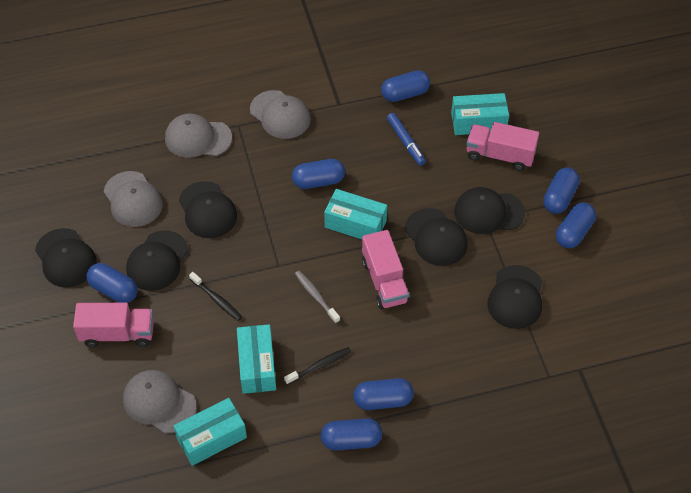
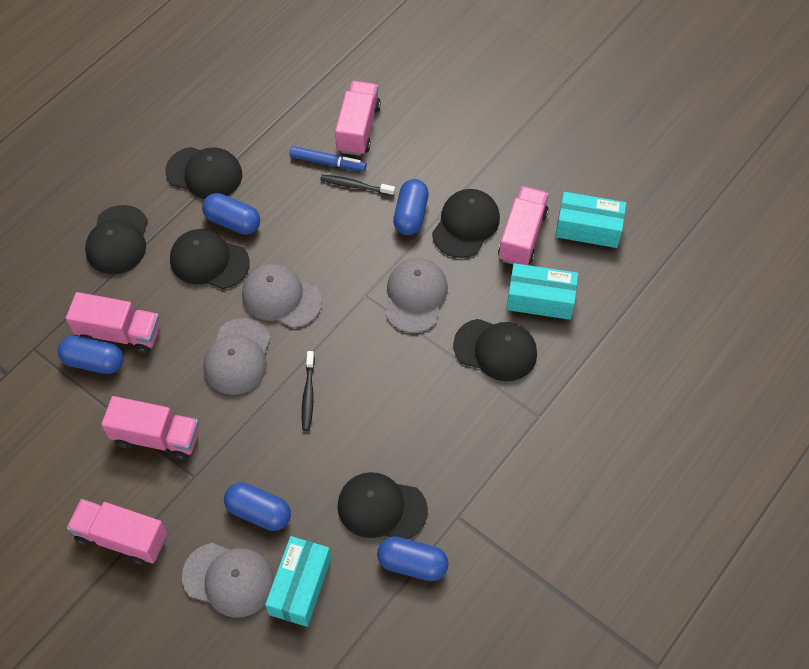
blue capsule: [86,263,138,303] [292,159,345,189] [321,419,382,450] [353,378,414,410] [381,70,430,102] [543,168,580,214] [556,202,596,248] = 7 -> [58,336,123,374] [202,193,260,235] [224,482,291,531] [377,536,449,581] [393,179,429,235] = 5
grey toothbrush: [295,271,340,323] = 1 -> none = 0
pink truck: [73,303,154,347] [362,230,410,309] [466,122,539,171] = 3 -> [66,292,160,354] [67,499,167,565] [101,396,199,460] [335,81,381,156] [498,186,549,265] = 5
turquoise box: [174,398,247,466] [237,324,276,394] [324,189,387,239] [451,93,509,135] = 4 -> [265,536,331,627] [506,263,578,320] [555,192,626,248] = 3

